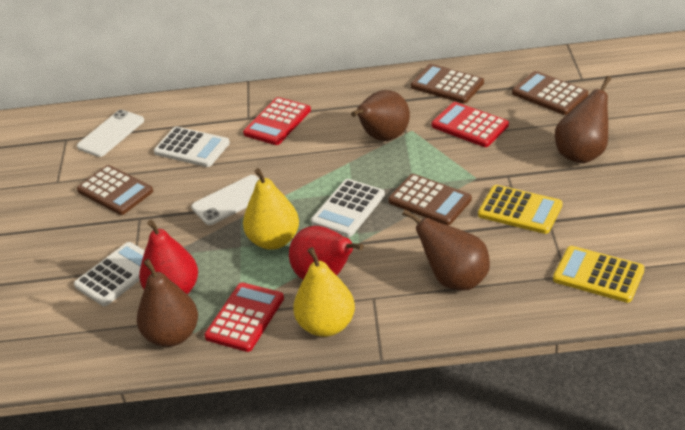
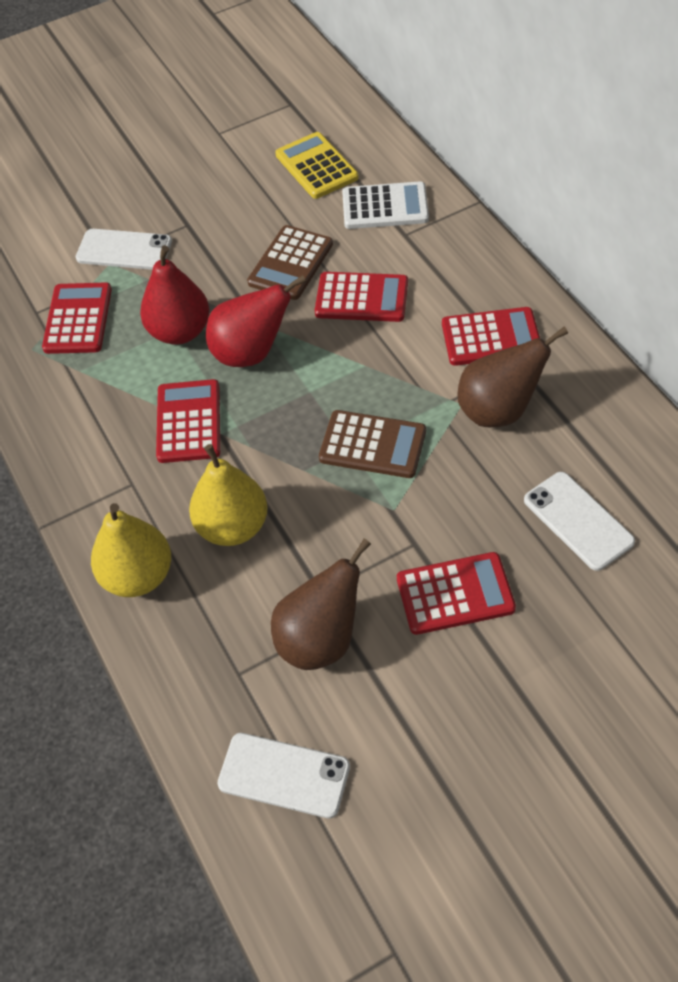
brown calculator: [77,165,153,215] [388,174,472,225] [411,64,484,104] [512,71,588,115] = 4 -> [247,225,333,300] [319,410,426,478] = 2
brown pear: [137,259,198,347] [351,90,410,141] [402,209,490,291] [555,76,611,164] = 4 -> [271,539,371,670] [457,327,568,427] = 2
red calculator: [204,283,284,352] [243,97,311,145] [431,102,509,147] = 3 -> [42,282,112,354] [156,379,220,463] [315,272,408,322] [397,552,516,635] [442,307,540,366] = 5
white calculator: [74,242,145,306] [154,127,230,167] [311,179,385,237] = 3 -> [342,181,429,229] = 1
white phone: [77,110,144,157] [191,175,259,225] = 2 -> [76,229,172,270] [217,733,350,818] [524,472,635,571] = 3
yellow calculator: [478,185,563,234] [553,246,645,303] = 2 -> [275,132,359,199] = 1

